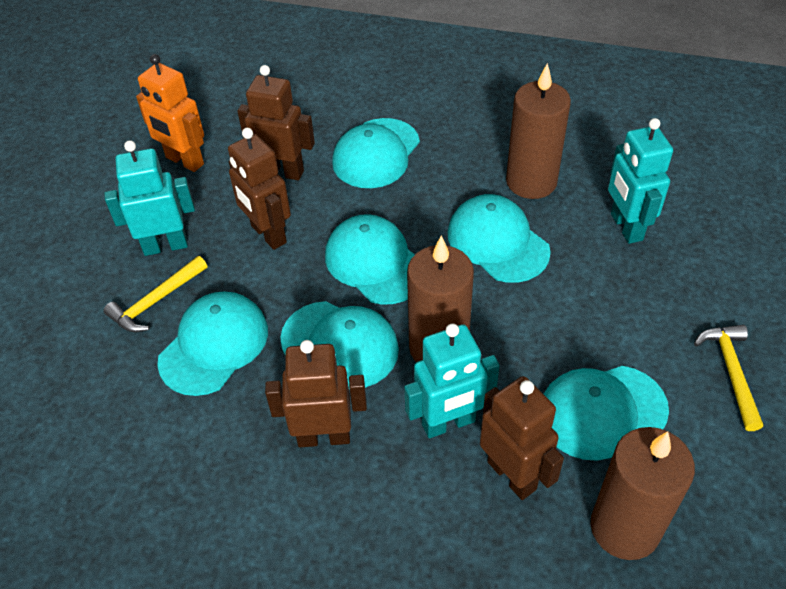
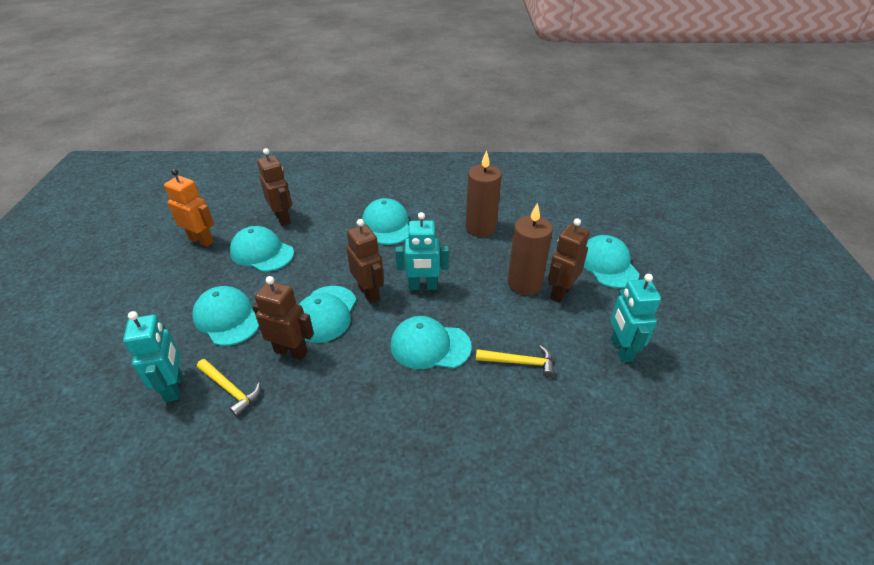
brown candle: [407,236,474,362] [506,63,571,199] [590,427,695,560] = 3 -> [466,150,502,237] [508,203,553,295] = 2

